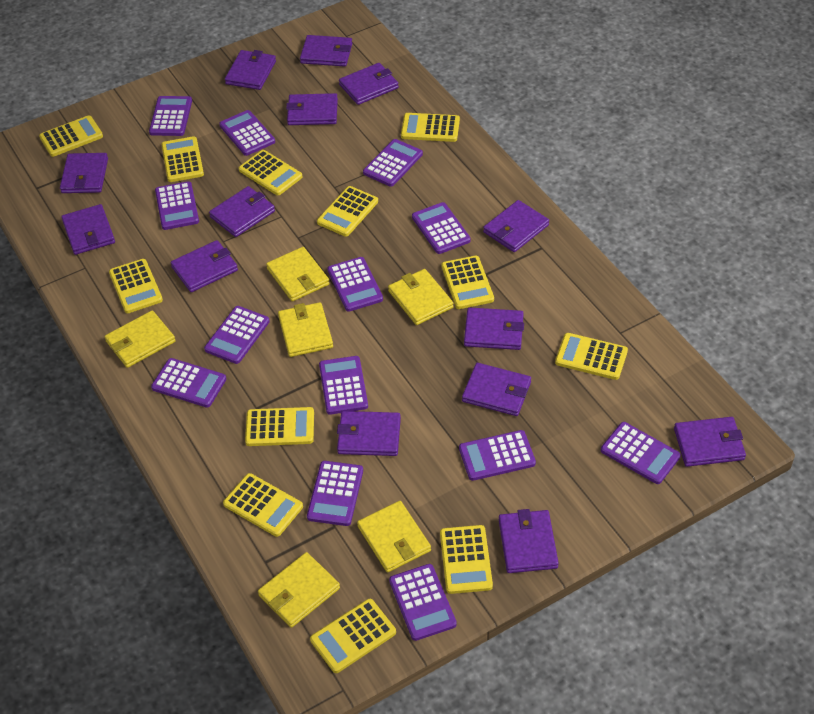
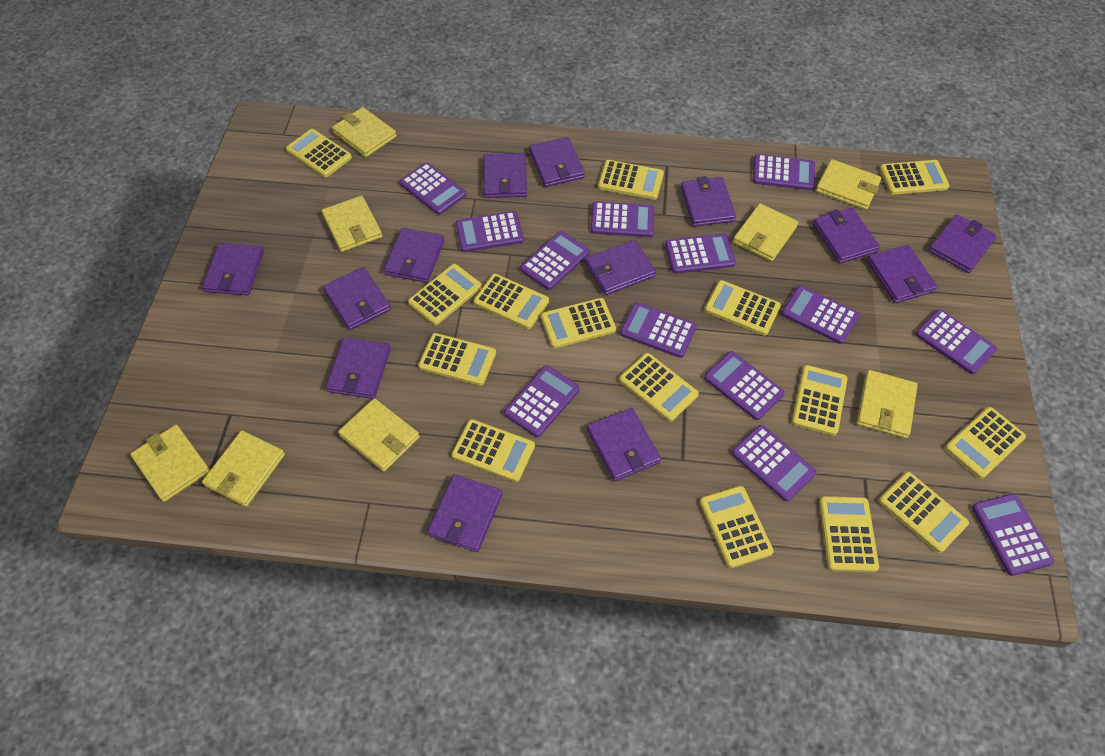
purple wallet: [60,153,108,193] [61,204,115,255] [171,240,238,292] [209,186,275,237] [225,50,276,90] [286,93,338,125] [300,35,352,67] [337,411,401,456] [339,63,399,105] [462,363,531,416] [464,307,524,350] [483,200,549,252] [499,509,559,573] [674,417,746,467] = 14 -> [202,243,264,295] [323,267,391,330] [326,337,391,399] [384,228,445,283] [427,474,503,552] [483,153,527,198] [529,137,585,187] [585,240,656,295] [587,408,661,481] [681,176,736,227] [813,208,880,263] [867,245,937,303] [929,214,997,273] = 13
yellow calculator: [39,115,103,157] [109,259,163,313] [161,136,204,182] [223,473,303,537] [239,150,303,195] [245,407,314,446] [310,599,396,673] [317,186,378,237] [401,113,460,142] [440,525,493,594] [442,256,494,309] [555,333,628,380] = 12 -> [286,129,352,177] [408,264,482,325] [418,333,496,386] [452,419,535,482] [474,274,549,329] [541,298,616,348] [598,160,664,200] [619,353,699,422] [700,486,774,568] [705,280,781,335] [792,365,848,436] [819,496,879,572] [879,160,950,195] [879,472,969,553] [945,407,1026,479] = 15
yellow wallet: [104,310,176,368] [258,552,340,628] [266,247,330,302] [278,302,333,357] [357,501,431,573] [388,269,454,325] = 6 -> [130,425,210,502] [202,430,285,507] [322,196,382,252] [332,107,397,157] [338,398,420,472] [733,204,798,261] [816,159,882,210] [857,370,918,438] = 8

